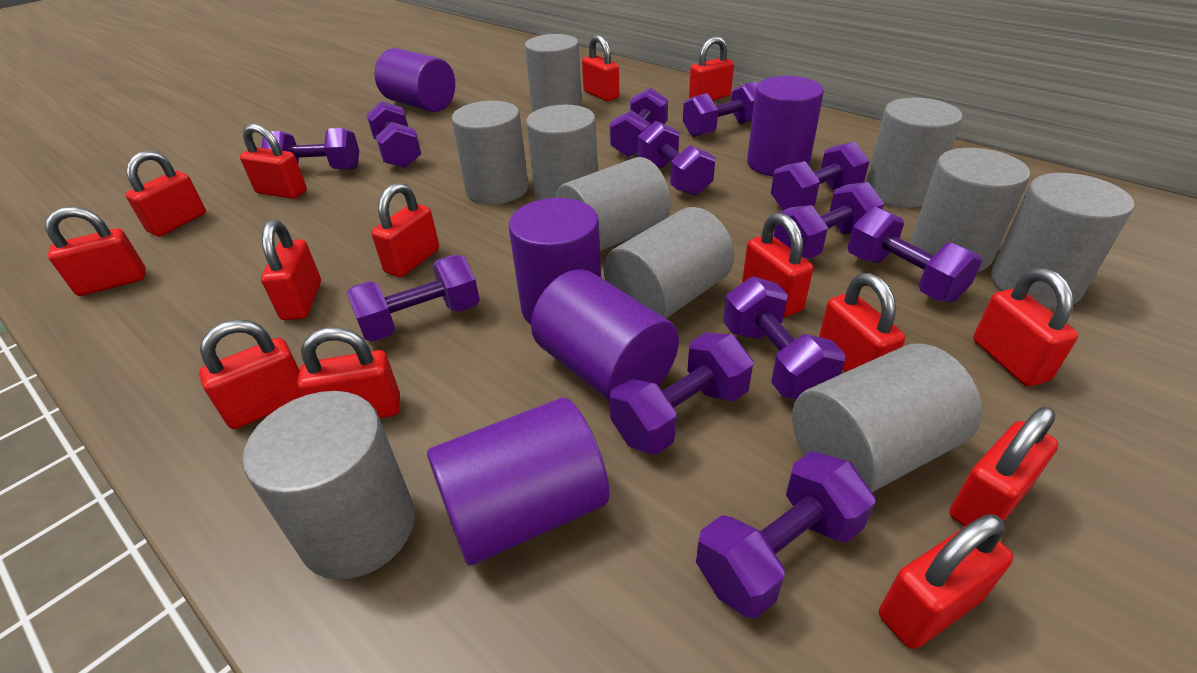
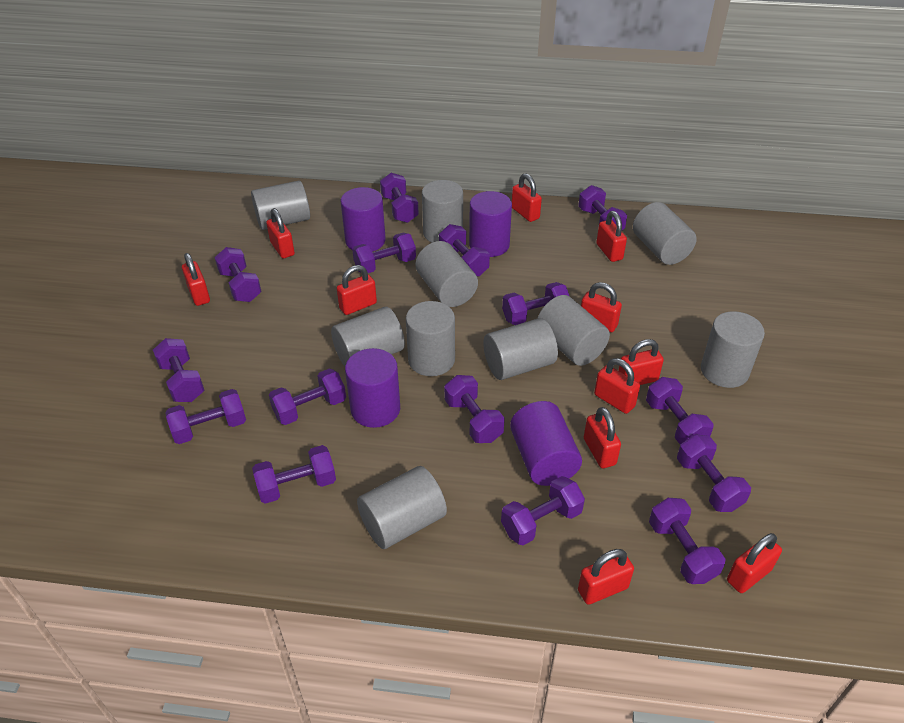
purple cylinder: [374,48,455,112] [427,398,610,565] [509,198,601,325] [531,269,679,401] [747,76,824,176] = 5 -> [341,187,386,252] [345,348,400,428] [469,191,512,257] [510,401,582,486] = 4
purple dumbbell: [261,128,359,170] [347,255,480,342] [366,101,421,168] [609,88,668,157] [610,332,753,455] [638,121,715,196] [683,81,758,137] [696,451,875,618] [723,277,845,399] [771,141,870,210] [774,182,884,259] [848,207,982,303] = 12 -> [153,338,204,402] [165,389,246,444] [214,247,262,302] [252,445,336,504] [269,368,346,425] [352,233,416,273] [380,173,419,223] [439,224,490,277] [444,375,505,443] [501,476,585,545] [502,282,569,325] [578,185,627,230] [646,377,714,444] [649,498,725,584] [677,434,751,512] = 15
red padlock: [45,207,146,296] [125,151,206,236] [199,319,303,429] [240,123,307,199] [261,220,321,320] [297,327,400,419] [371,182,439,277] [582,35,619,101] [689,36,734,100] [742,213,813,317] [819,273,905,372] [879,514,1013,649] [950,407,1058,527] [973,268,1078,386] = 14 -> [182,253,210,306] [266,208,295,258] [337,265,377,315] [512,173,542,222] [578,549,634,605] [581,282,622,332] [584,407,621,468] [594,358,640,414] [596,211,627,262] [618,339,664,385] [727,533,782,593] = 11

